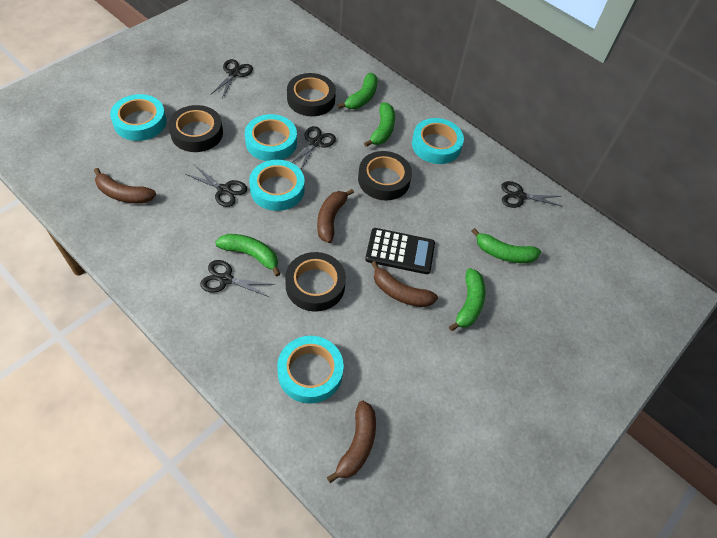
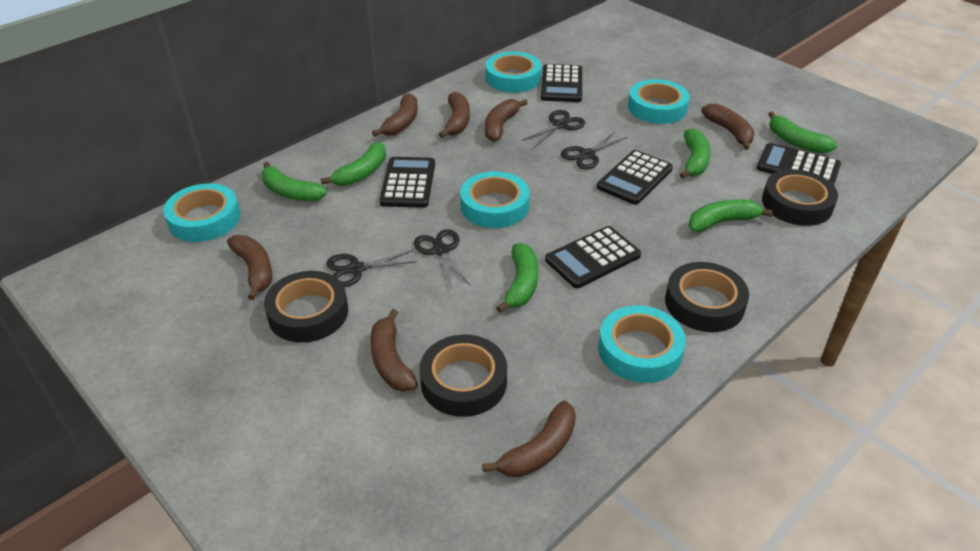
black calculator: [365,228,435,274] = 1 -> [379,157,435,208] [541,64,582,102] [545,226,641,288] [597,150,673,205] [757,143,841,185] = 5
black scissors: [186,166,247,207] [200,260,275,297] [210,59,253,99] [291,126,336,169] [501,181,562,208] = 5 -> [326,250,417,287] [414,229,471,290] [522,110,585,148] [561,132,627,169] = 4
brown banana: [94,168,156,204] [317,189,354,243] [327,401,376,483] [371,261,438,307] = 4 -> [227,235,272,300] [370,309,418,392] [372,93,418,137] [439,92,470,138] [482,401,576,477] [485,99,528,142] [701,104,755,150] = 7
green banana: [215,234,281,276] [338,73,378,109] [364,102,395,147] [449,268,485,331] [472,228,541,263] = 5 -> [262,162,327,202] [321,142,386,186] [496,243,538,313] [679,128,711,179] [688,199,773,232] [768,112,838,154] = 6

